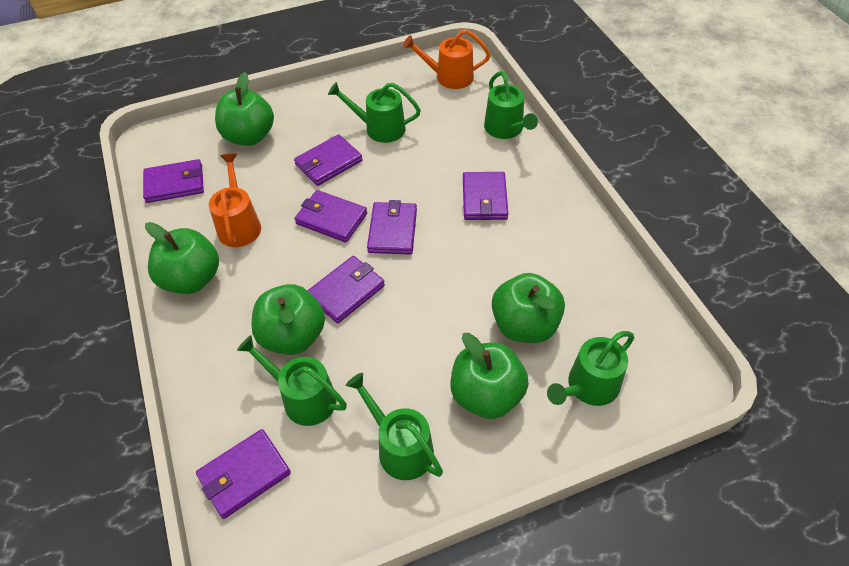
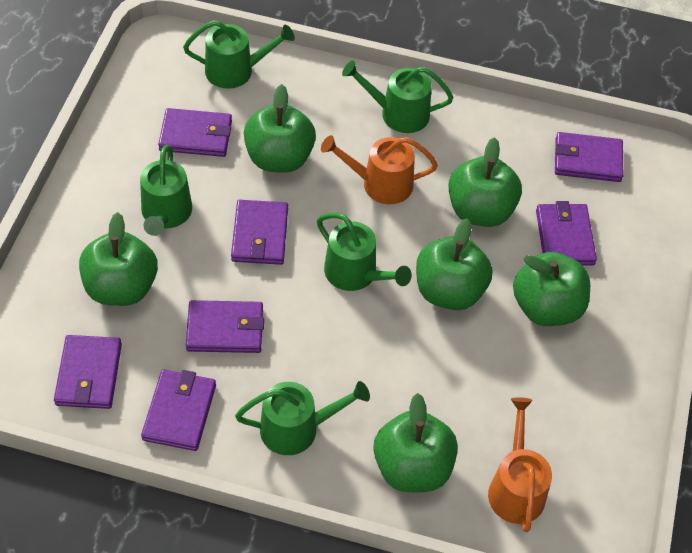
green apple: [145,222,219,294] [215,72,274,146] [251,284,325,355] [451,333,529,419] [492,273,565,343] = 5 -> [79,212,158,306] [244,84,316,173] [373,393,458,492] [416,218,493,310] [449,137,522,227] [513,252,590,326] = 6

